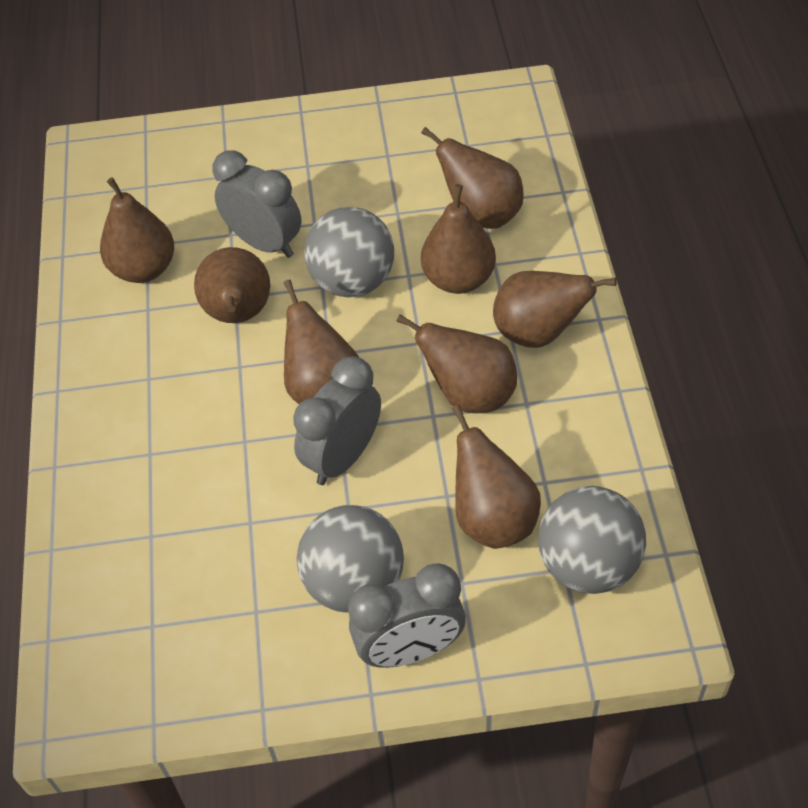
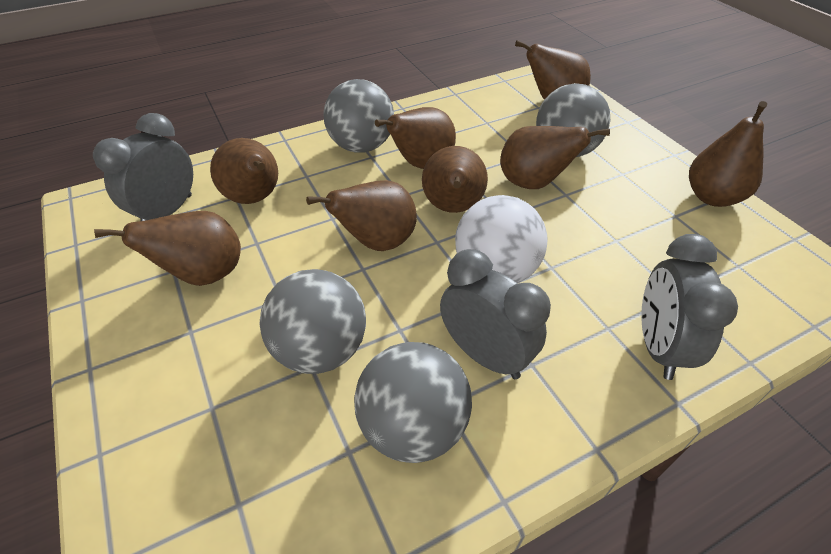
grey ball: [297,505,404,613] [304,207,394,297] [538,486,646,594] = 3 -> [260,269,366,374] [323,79,394,153] [354,342,472,463] [536,83,610,157] = 4
white ball: none = 0 -> [455,195,548,283] = 1

